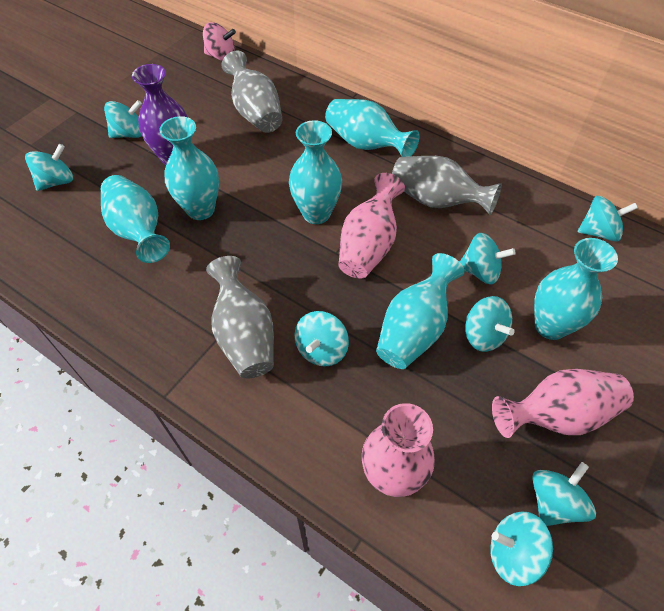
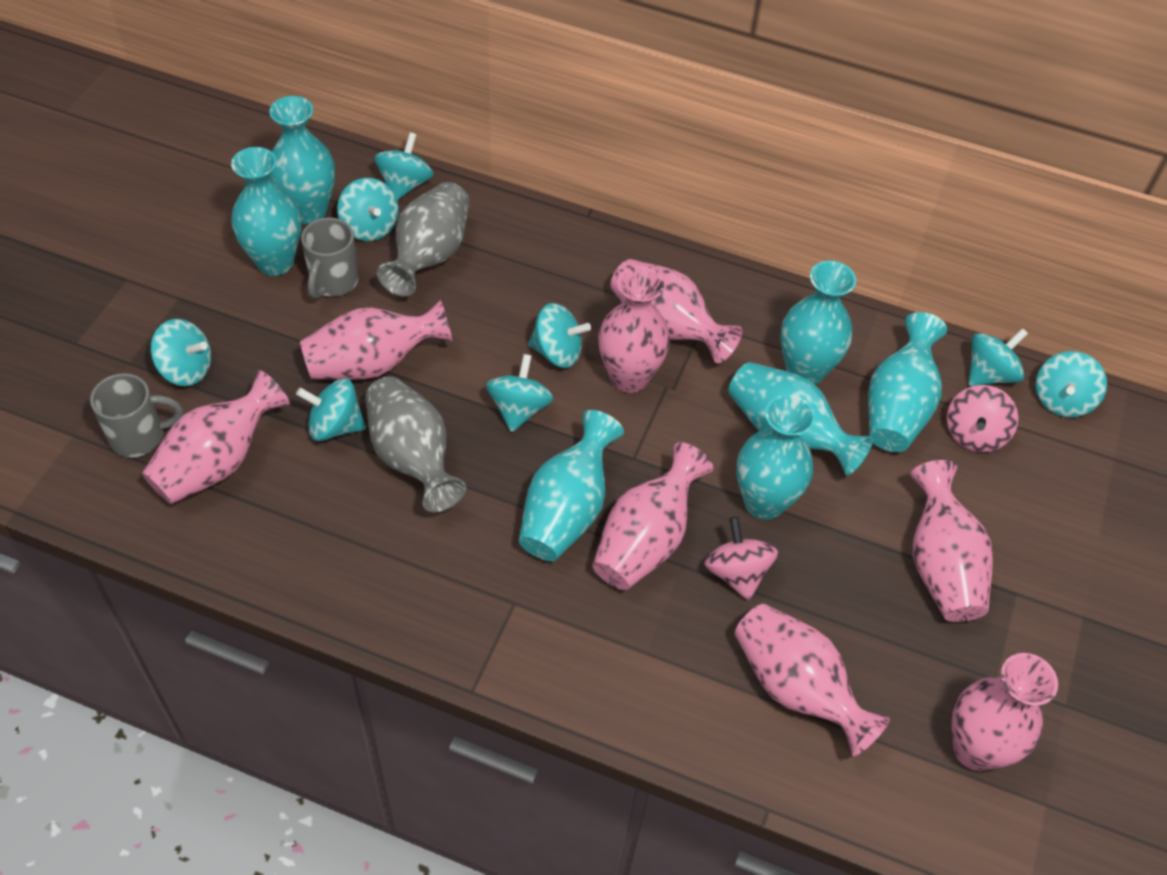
grey mug: none = 0 -> [90,373,183,457] [301,218,359,299] = 2
grey vase: [206,256,274,379] [222,51,282,133] [392,156,502,215] = 3 -> [365,376,466,512] [377,182,469,297] = 2
pink spinning top: [203,22,236,61] = 1 -> [704,517,778,601] [947,385,1018,452] = 2
pink vase: [339,173,405,279] [362,403,435,497] [492,369,634,438] = 3 -> [142,370,290,504] [300,300,453,380] [593,442,713,590] [598,266,670,393] [611,259,742,363] [735,604,890,756] [910,460,993,622] [952,653,1058,771] = 8
purple vase: [132,64,188,165] = 1 -> none = 0
turquoise vase: [101,175,170,263] [160,116,219,220] [289,120,342,224] [325,99,420,157] [376,253,465,369] [534,238,618,340] = 6 -> [231,147,302,276] [269,96,335,224] [519,410,624,561] [728,362,873,475] [736,395,815,520] [780,261,856,385] [868,312,947,452] = 7

